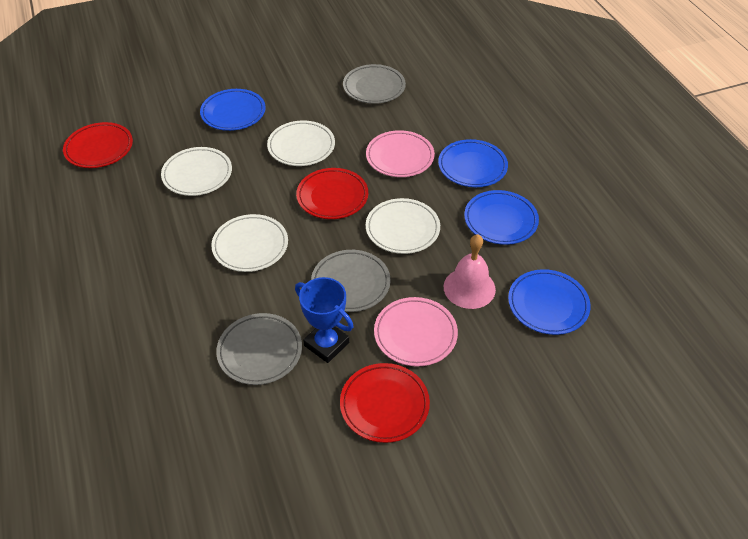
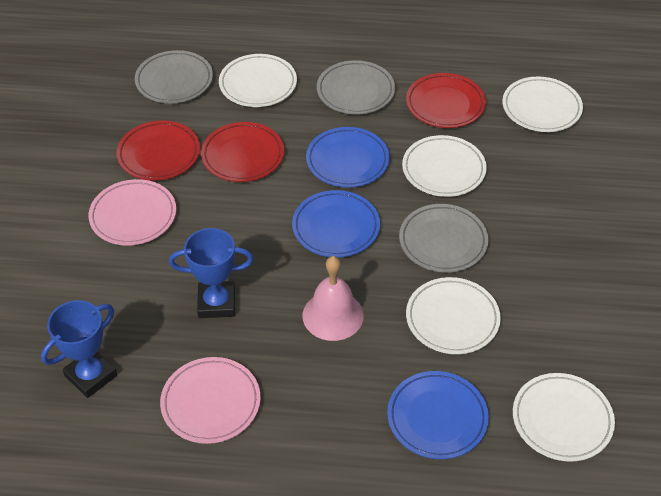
blue plate: [200,89,265,131] [438,139,508,187] [464,190,539,245] [508,269,591,335] = 4 -> [292,190,380,257] [306,127,390,188] [387,371,489,459] = 3
blue trophy: [295,277,354,363] = 1 -> [41,300,117,398] [169,228,253,318] = 2
white plate: [161,147,232,196] [211,214,288,272] [267,120,335,166] [366,198,440,254] = 4 -> [219,54,297,107] [402,135,487,197] [406,277,501,354] [502,77,583,132] [513,373,615,462] = 5

